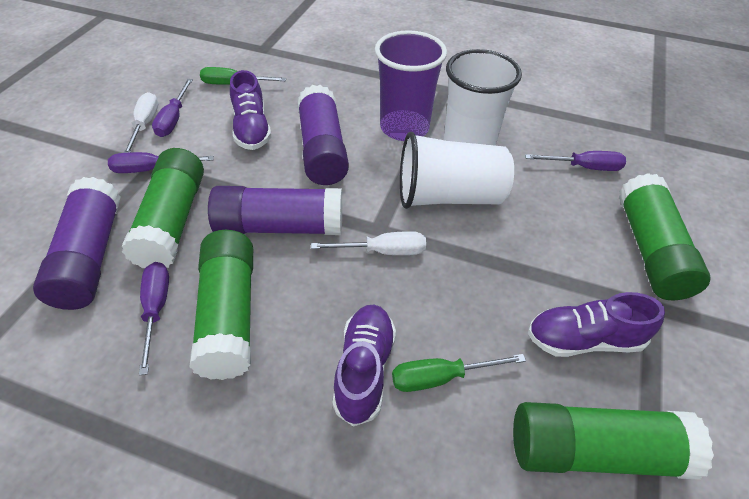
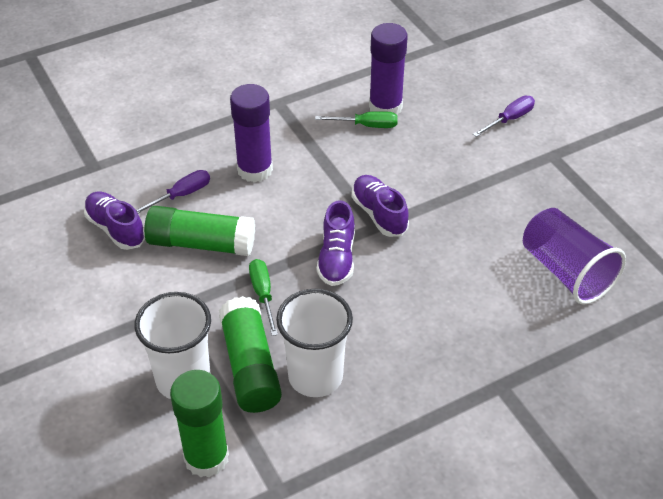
green glue stick: [122,148,204,268] [189,230,253,380] [513,402,714,480] [619,173,710,300] = 4 -> [144,206,255,256] [170,370,229,477] [219,296,282,413] = 3
purple glue stick: [33,177,120,310] [208,186,342,235] [297,85,349,185] = 3 -> [230,84,273,183] [369,23,408,115] = 2
purple screwdriver: [108,152,214,173] [139,262,169,375] [152,79,193,137] [525,151,626,171] = 4 -> [136,170,210,213] [473,96,535,137] = 2
white screwdriver: [124,92,158,153] [311,231,426,255] = 2 -> none = 0

